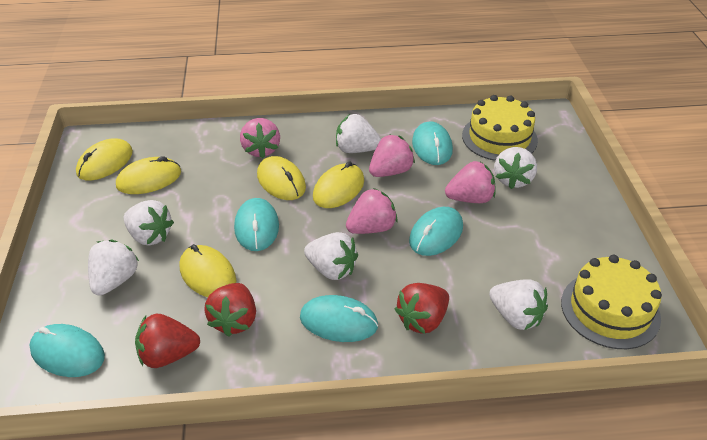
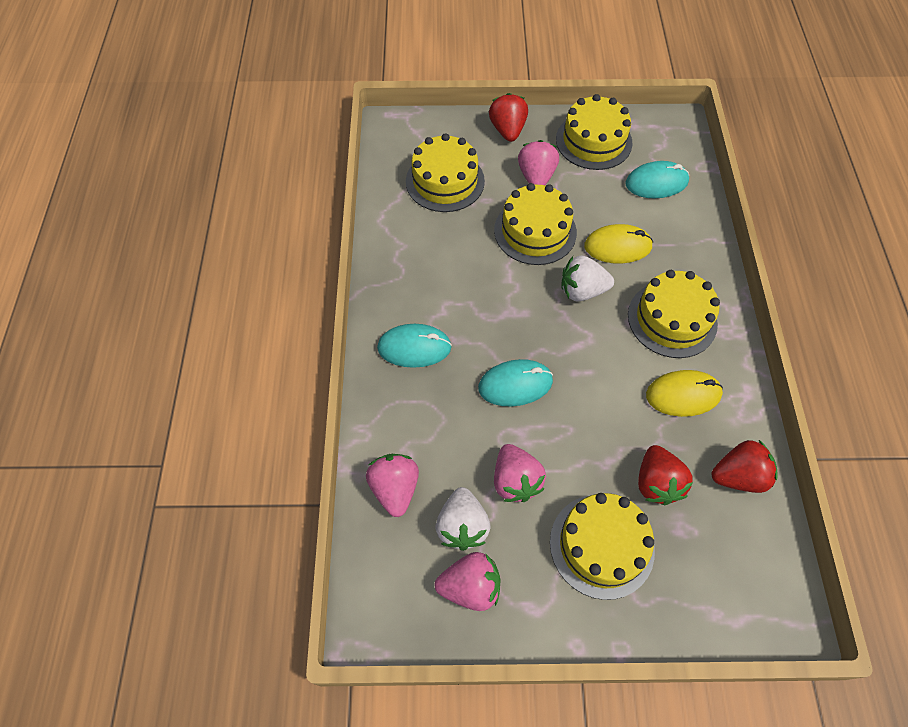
turquoise mouse: [29,324,105,377] [234,198,279,251] [300,295,378,342] [409,207,463,256] [412,121,453,165] = 5 -> [377,324,452,368] [478,359,553,407] [625,161,689,198] = 3
white strawberry: [88,240,139,296] [124,200,174,246] [304,232,358,280] [336,114,381,153] [489,279,548,330] [494,147,537,189] = 6 -> [436,487,491,551] [561,255,614,301] = 2
yellow cake: [462,95,538,161] [561,255,662,349] = 2 -> [406,133,485,212] [494,183,577,265] [550,493,655,600] [556,94,632,170] [628,270,720,358] = 5
yellow mouse: [76,138,133,181] [116,156,181,194] [179,244,236,297] [257,156,306,200] [313,161,364,208] = 5 -> [584,224,653,264] [646,370,723,417] = 2

